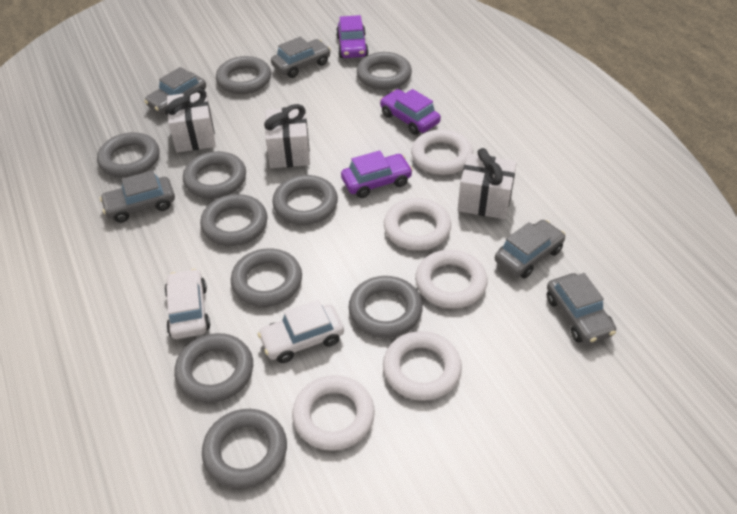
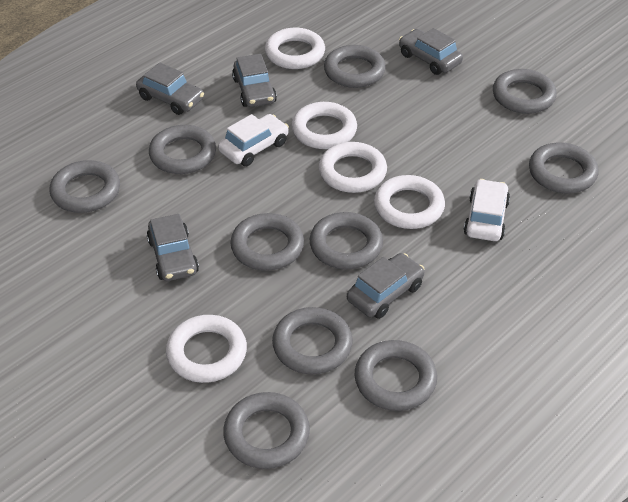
purple car: [336,15,369,58] [341,151,413,198] [380,89,441,135] = 3 -> none = 0
white gift: [166,88,215,152] [264,104,310,168] [458,148,517,219] = 3 -> none = 0

